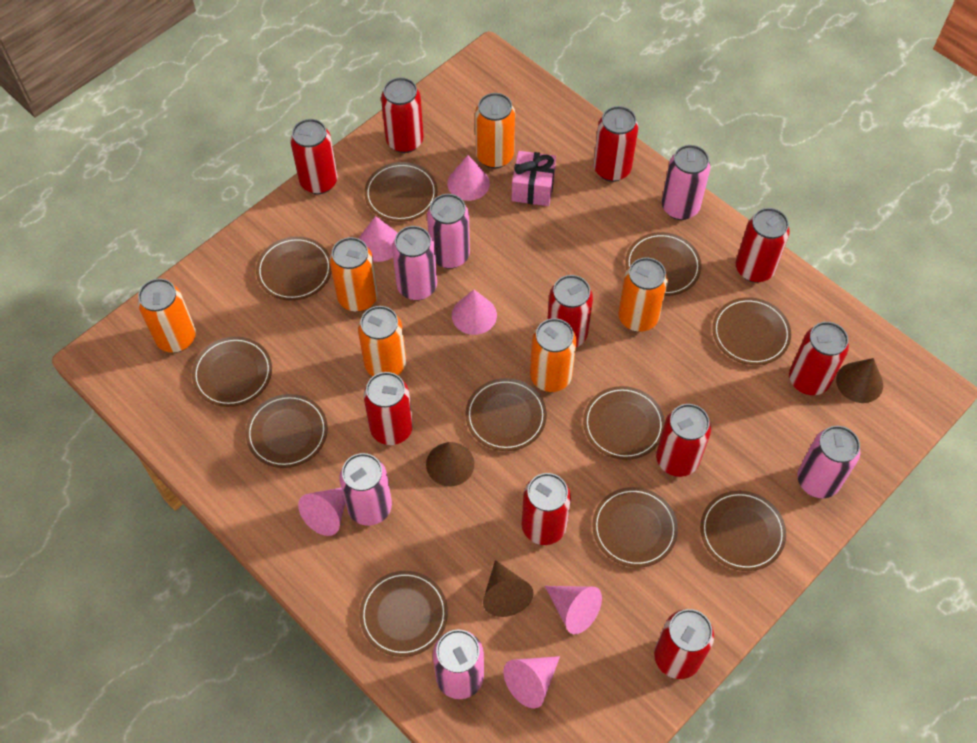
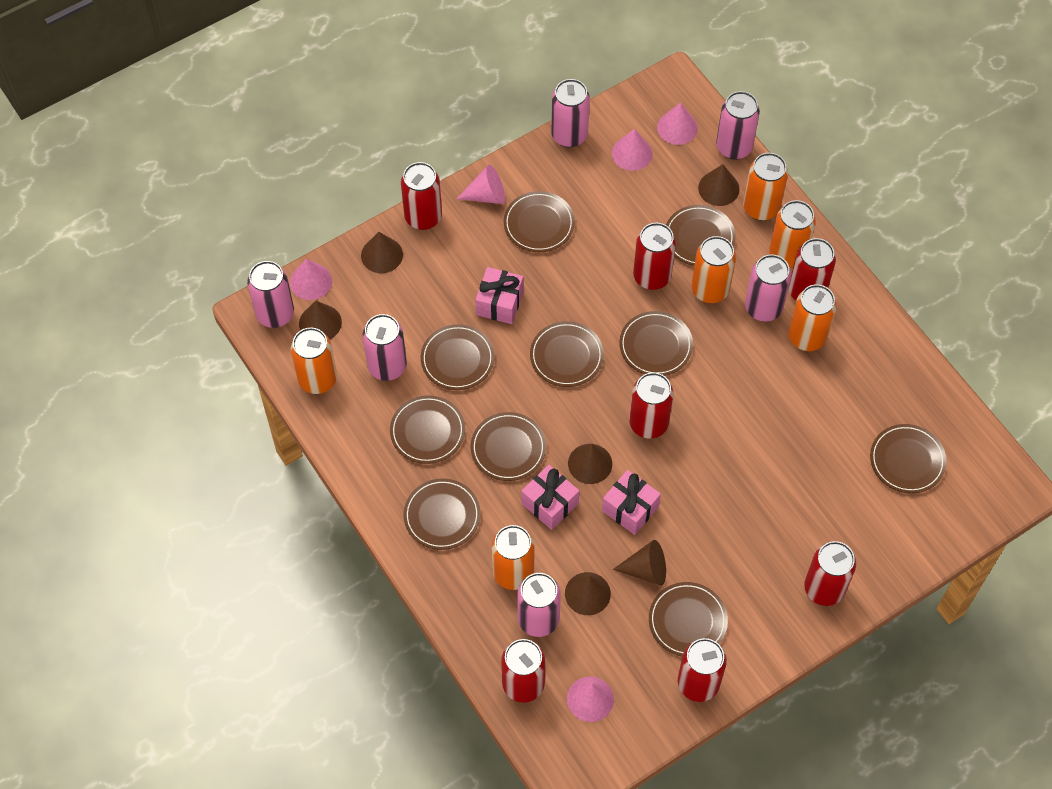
brown cone: [426,442,474,486] [483,560,534,617] [836,358,883,403] = 3 -> [299,301,342,340] [361,232,403,273] [565,572,611,615] [568,444,612,484] [613,540,666,585] [698,164,740,206] = 6
brown plate: [192,337,272,407] [246,394,328,468] [256,236,332,301] [360,571,448,657] [364,162,438,222] [465,378,547,451] [583,386,665,460] [592,487,678,567] [625,232,702,296] [700,491,786,571] [712,297,791,365] = 11 -> [390,395,465,464] [404,478,481,550] [421,324,494,390] [471,412,546,481] [504,191,575,252] [530,321,604,387] [619,311,693,376] [649,582,728,656] [666,205,736,266] [870,424,947,493] = 10
pink cone: [298,488,345,536] [359,216,397,262] [447,155,490,201] [452,290,497,335] [504,656,560,709] [545,586,602,634] = 6 -> [290,259,332,300] [457,165,505,204] [567,677,614,722] [612,129,653,171] [657,103,698,145] = 5
pink gift: [512,151,556,206] = 1 -> [475,267,523,324] [521,465,579,530] [602,470,661,535] = 3
red can: [290,119,338,194] [363,372,413,445] [381,77,424,153] [522,473,571,545] [547,275,593,347] [593,106,638,182] [654,609,714,679] [656,404,711,477] [736,208,790,283] [789,322,849,395] = 10 -> [401,162,442,230] [501,639,546,703] [629,372,674,438] [633,223,676,290] [678,638,727,702] [789,238,836,301] [804,541,856,606] = 7

